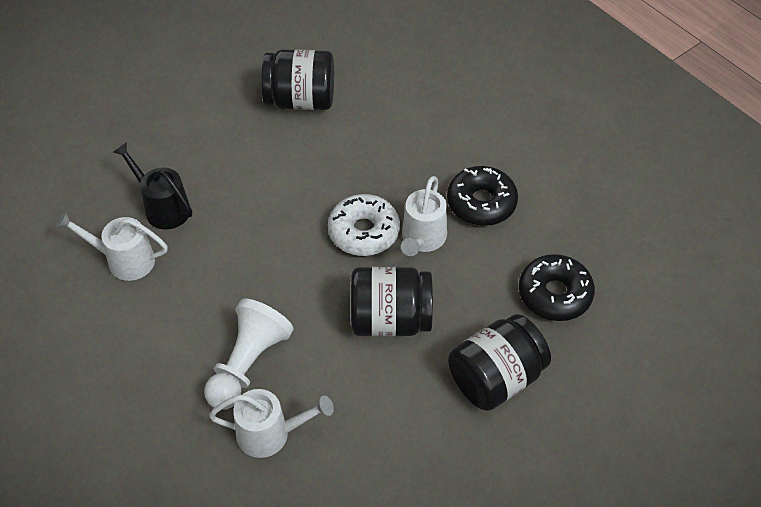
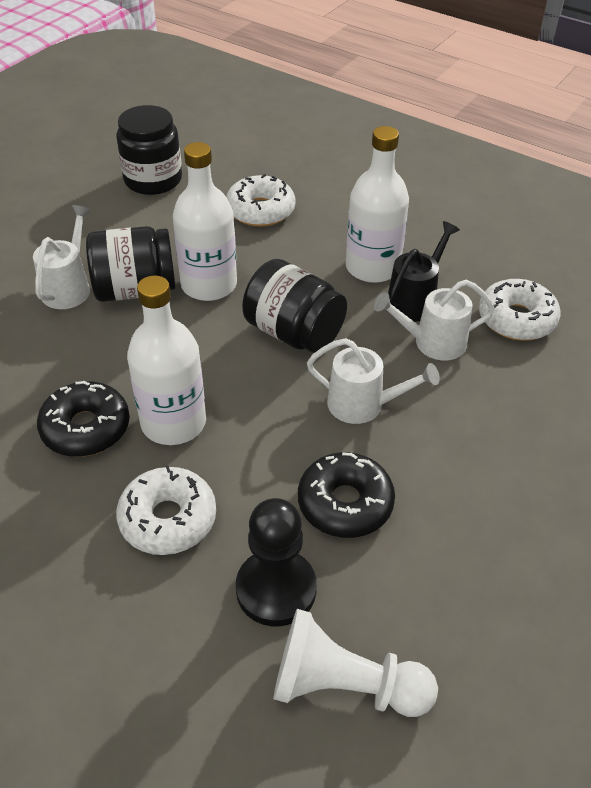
black pawn: none = 0 -> [236,498,317,626] = 1
white bottle: none = 0 -> [127,276,206,445] [173,142,237,301] [346,126,409,283] = 3
white donut: [328,194,400,256] = 1 -> [116,466,216,555] [226,174,296,227] [479,279,561,341] = 3

